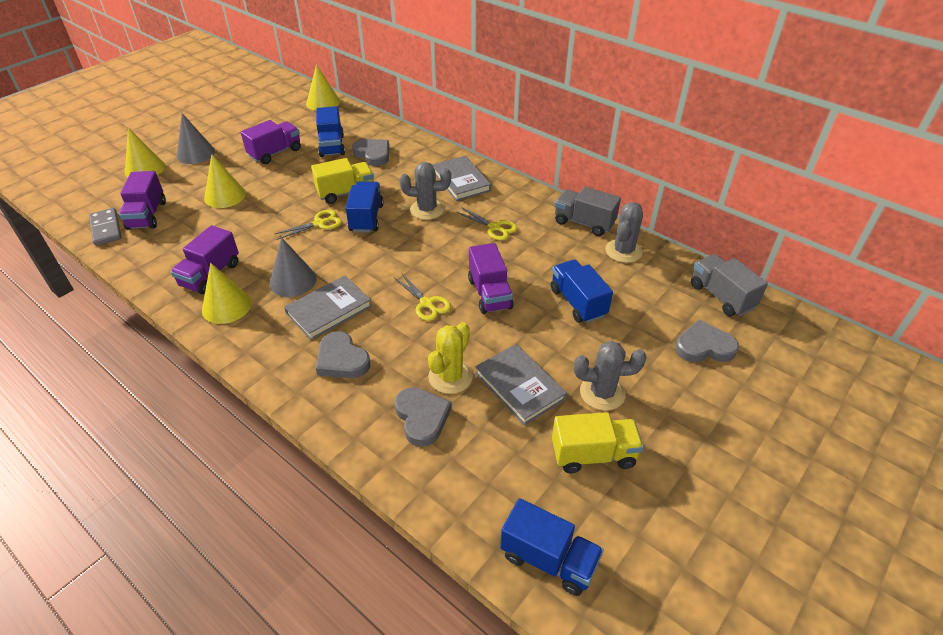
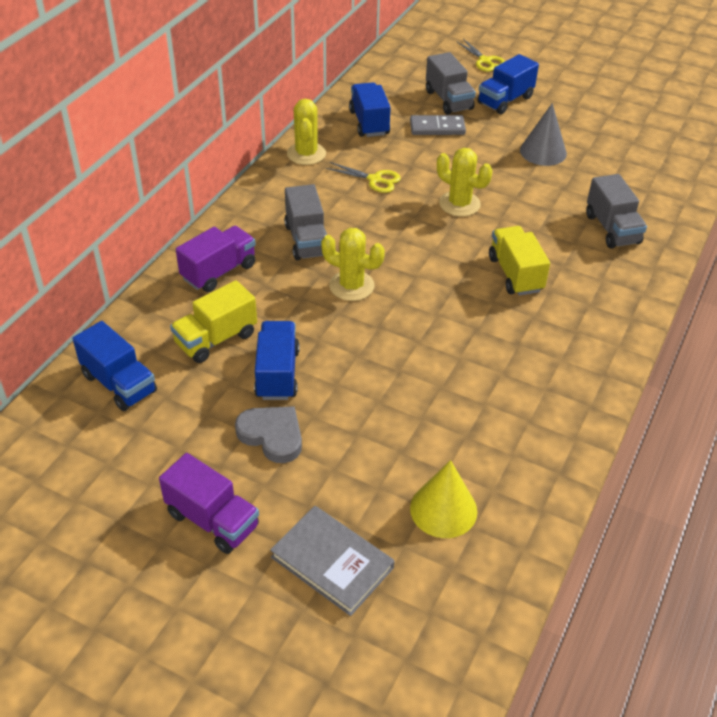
grey book: [284,276,372,340] [432,156,491,201] [475,344,567,425] = 3 -> [270,506,394,616] = 1
grey cactus: [400,162,451,220] [574,341,647,411] [605,202,643,263] = 3 -> none = 0
grey cone: [176,113,215,164] [269,237,317,297] = 2 -> [520,103,567,166] = 1
grey heart: [316,331,370,378] [352,139,389,166] [394,387,452,447] [675,319,739,362] = 4 -> [235,406,302,463] = 1
grey truck: [555,187,621,236] [691,254,768,316] = 2 -> [284,184,327,260] [426,52,476,115] [586,174,647,249] = 3
purple truck: [119,171,166,230] [170,225,239,294] [241,120,301,164] [468,243,514,314] = 4 -> [159,453,259,554] [176,226,256,292] = 2
yellow cactus: [428,322,473,394] = 1 -> [287,99,326,165] [321,228,385,301] [437,148,492,216] = 3
yellow cone: [125,128,165,177] [202,263,252,324] [204,154,246,208] [306,64,340,111] = 4 -> [410,460,477,538] = 1
yellow scissors: [275,210,342,240] [394,274,451,321] [456,208,517,241] = 3 -> [326,162,401,193] [456,39,505,72] = 2

